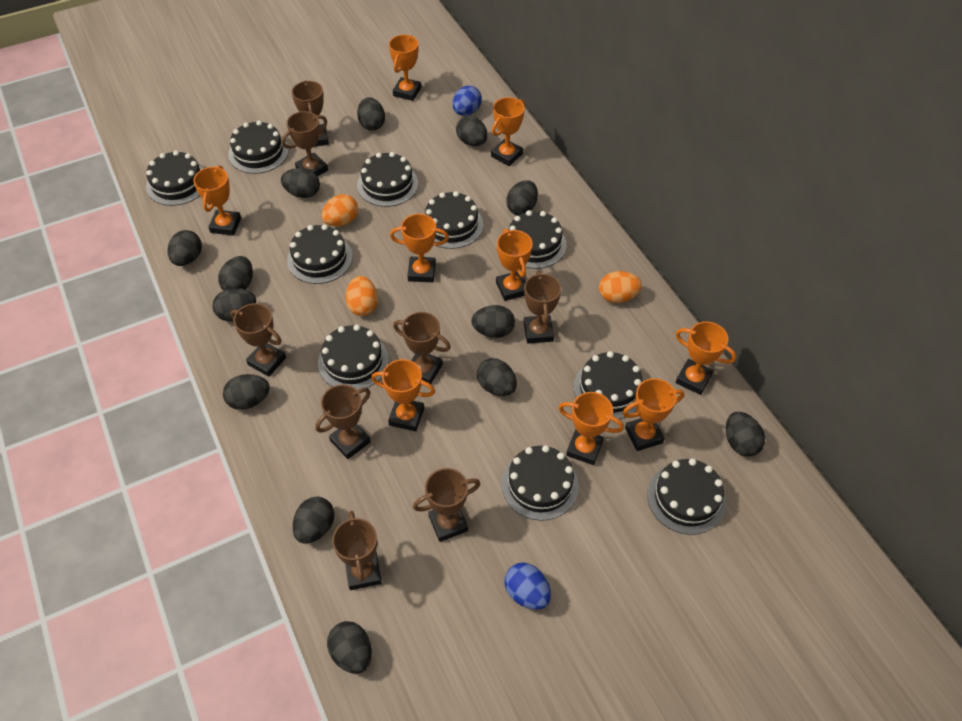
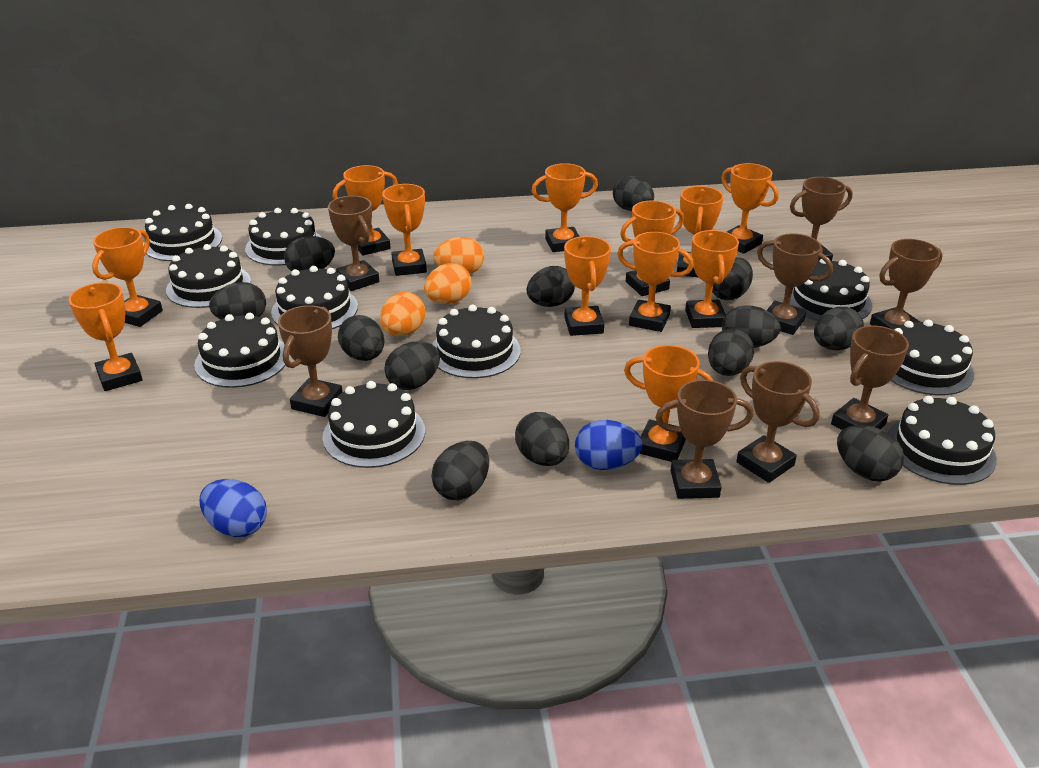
orange trophy: [193,165,241,236] [371,359,435,431] [389,35,421,101] [390,214,449,282] [491,97,525,166] [496,229,533,301] [558,392,624,465] [622,378,685,451] [675,322,736,395] = 9 -> [69,282,143,391] [92,227,163,327] [333,165,398,255] [382,184,427,276] [531,163,598,252] [564,236,611,336] [617,232,694,332] [620,200,684,296] [624,345,714,462] [677,186,724,277] [685,230,739,328] [721,163,778,254] = 12

